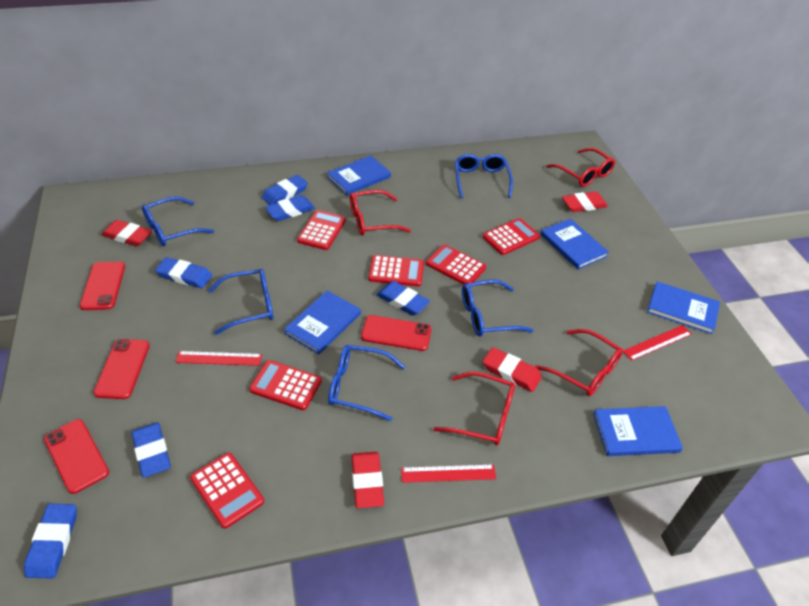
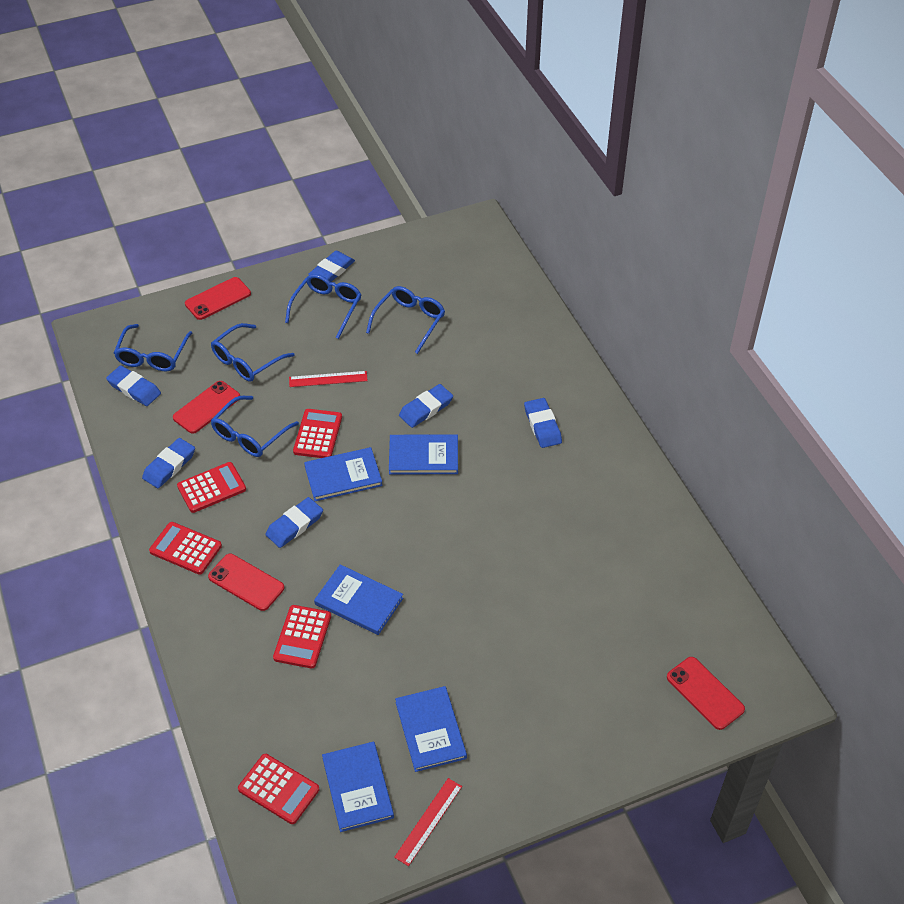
red calculator: [190,453,264,529] [249,360,322,410] [297,210,346,250] [368,255,424,287] [426,245,486,284] [483,218,540,255] = 6 -> [149,522,222,575] [177,462,246,513] [238,754,319,824] [273,605,331,669] [293,409,342,458] = 5
red eraser: [102,220,152,246] [352,452,384,508] [483,347,542,392] [562,191,608,212] = 4 -> none = 0
red glasses: [350,190,411,236] [434,372,515,446] [535,329,623,396] [546,148,615,187] = 4 -> none = 0
red ruler: [175,351,262,366] [401,464,496,483] [623,325,692,361] = 3 -> [289,371,368,387] [394,778,462,866] = 2

